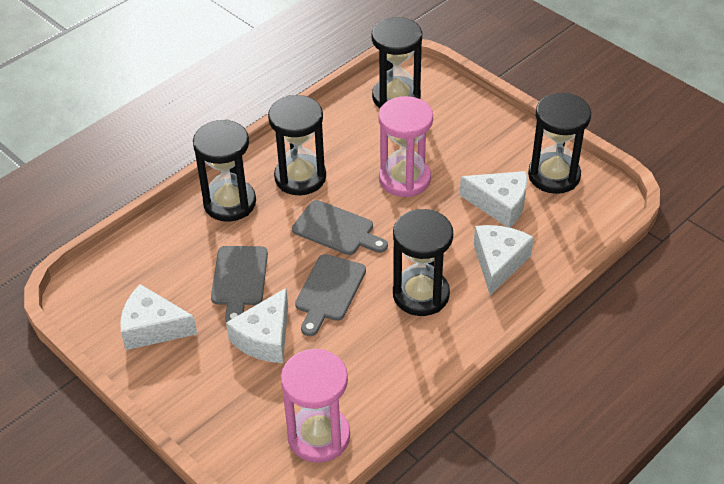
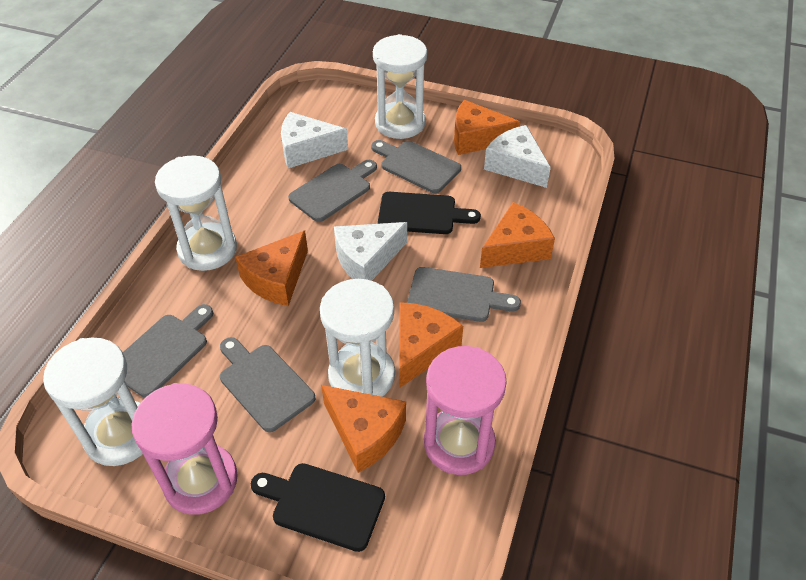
black cutting board: none = 0 -> [251,463,385,552] [378,192,481,234] = 2
black hourglass: [193,120,256,222] [268,95,326,195] [371,17,422,108] [393,209,453,316] [528,93,591,194] = 5 -> none = 0
grey cutting board: [211,246,268,322] [292,200,388,255] [295,254,366,336] = 3 -> [123,304,213,398] [220,337,315,432] [288,160,377,222] [371,140,461,193] [407,267,521,322] = 5
orange cheese: none = 0 -> [235,231,308,306] [321,385,406,473] [399,302,463,388] [454,100,520,155] [480,202,555,268] = 5
white cheese: [120,284,197,350] [226,288,288,363] [460,171,527,228] [474,225,534,295] = 4 -> [281,112,348,168] [334,222,407,281] [484,125,551,188] = 3
white hourglass: none = 0 -> [43,338,143,466] [155,155,237,271] [320,279,395,397] [373,34,427,139] = 4

